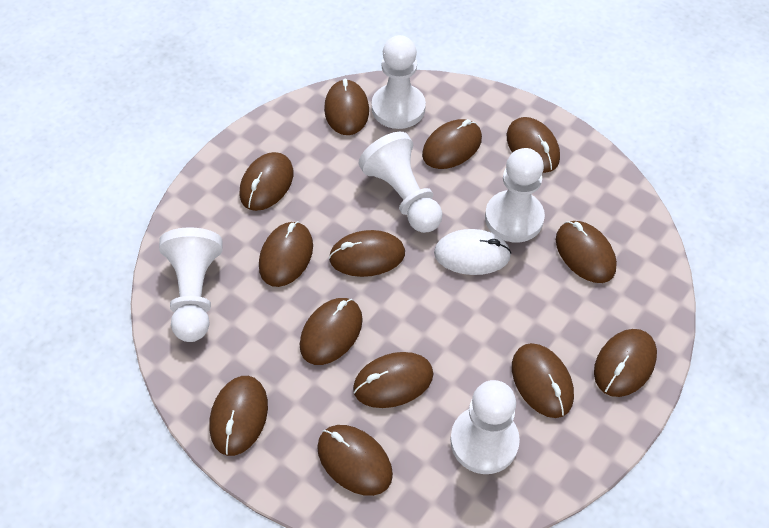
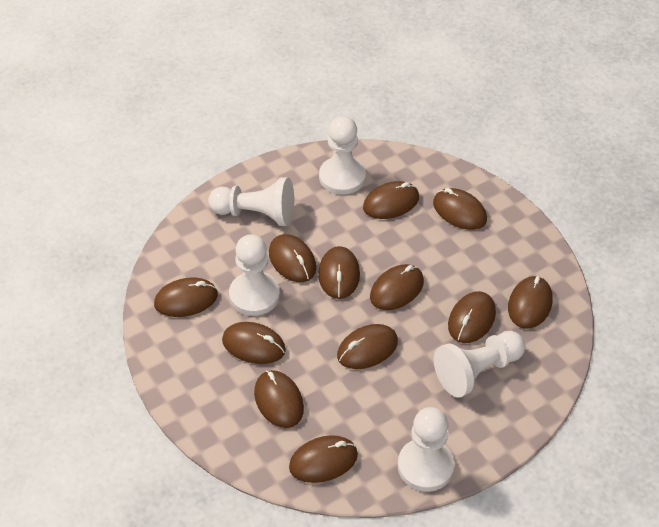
brown mouse: [209,376,268,456] [239,152,293,211] [259,221,313,287] [300,298,363,365] [317,425,393,496] [324,79,369,135] [329,230,405,277] [353,352,433,408] [422,119,482,169] [507,117,560,173] [512,343,574,418] [556,221,617,283] [594,329,657,397] = 13 -> [154,278,218,317] [222,322,286,364] [254,370,304,428] [269,234,316,282] [289,435,358,483] [318,246,360,299] [337,324,398,369] [363,181,419,219] [370,264,424,310] [433,188,487,230] [448,291,496,343] [508,276,552,329] = 12
white mouse: [434,229,511,275] = 1 -> none = 0

